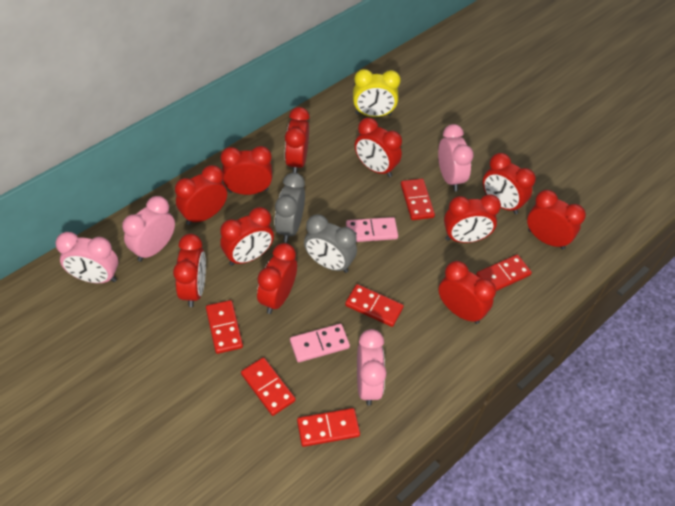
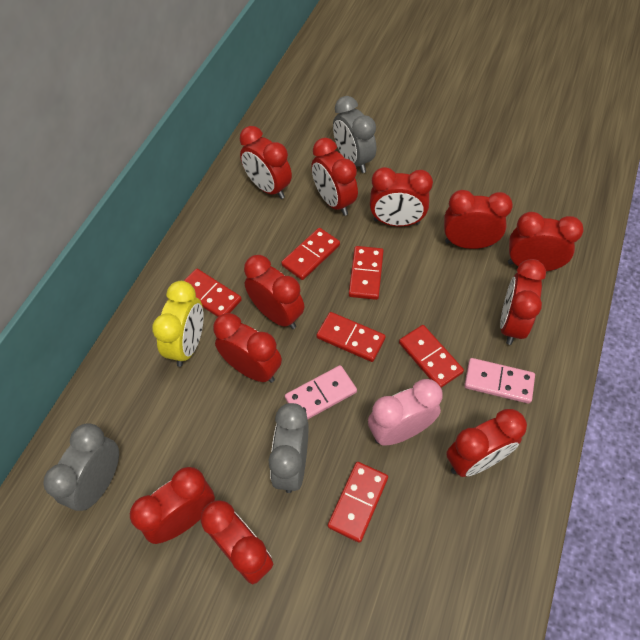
grey clock: [275,173,305,243] [304,214,357,273] = 2 -> [43,424,119,511] [269,403,309,493] [333,96,376,173] = 3
pink clock: [55,232,118,283] [122,196,175,262] [357,329,387,406] [438,124,474,191] = 4 -> [368,379,443,446] = 1

